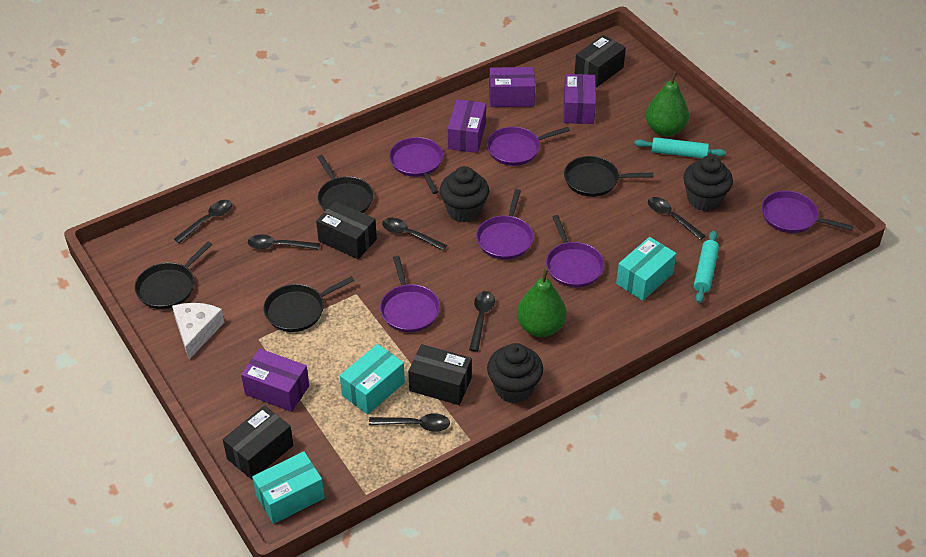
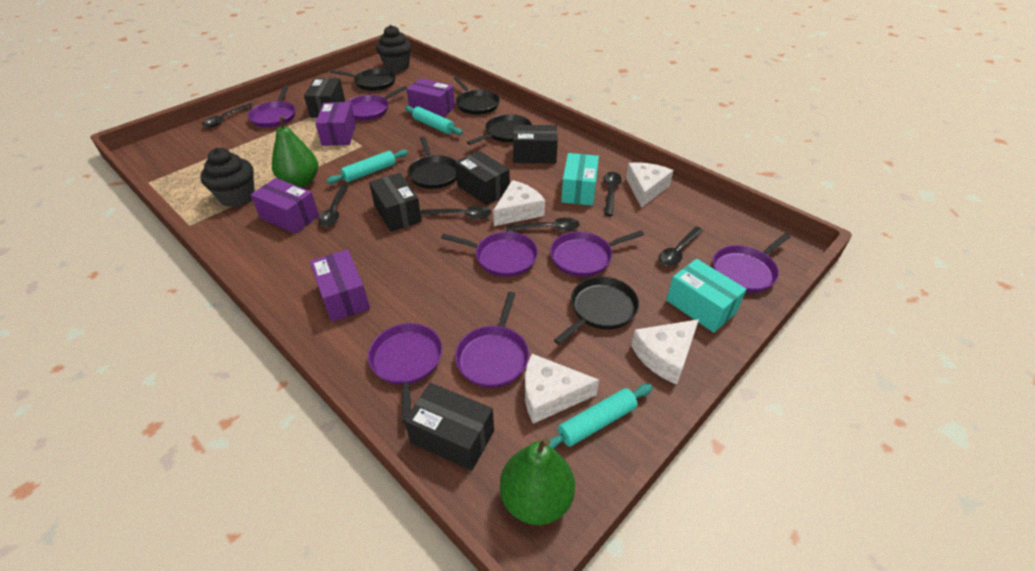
black box: [223,406,293,480] [316,201,377,259] [408,344,472,405] [575,35,626,87] = 4 -> [304,78,345,118] [369,173,422,232] [404,383,494,471] [455,151,510,205] [513,125,558,163] = 5
black cupcake: [440,166,489,222] [487,343,543,403] [683,155,733,211] = 3 -> [200,148,255,207] [376,25,412,72] = 2
black pan: [135,242,212,309] [264,276,355,332] [317,155,373,213] [564,156,653,197] = 4 -> [330,68,396,91] [407,136,457,189] [454,77,500,115] [467,114,532,145] [554,277,639,345] = 5
purple pan: [380,256,440,332] [389,137,443,194] [476,189,534,260] [487,127,570,166] [546,215,605,287] [761,191,853,233] = 6 -> [248,85,295,128] [347,86,408,121] [368,323,442,423] [441,232,538,277] [455,292,529,388] [550,231,644,277] [713,233,791,293] = 7
turquoise box: [252,451,325,524] [340,344,405,414] [616,237,677,301] = 3 -> [561,153,599,206] [666,259,747,333] = 2
turquoise rolling pin: [634,137,726,158] [694,231,719,303] = 2 -> [326,150,408,184] [405,106,463,135] [549,384,653,449] = 3
white cheese: [172,303,224,359] = 1 -> [493,180,545,226] [525,354,599,424] [626,162,673,208] [631,319,699,385] = 4

